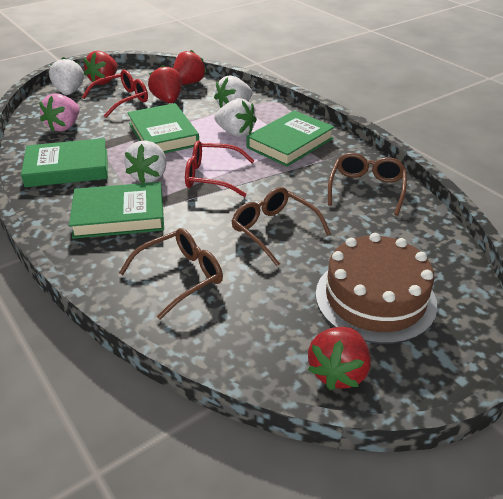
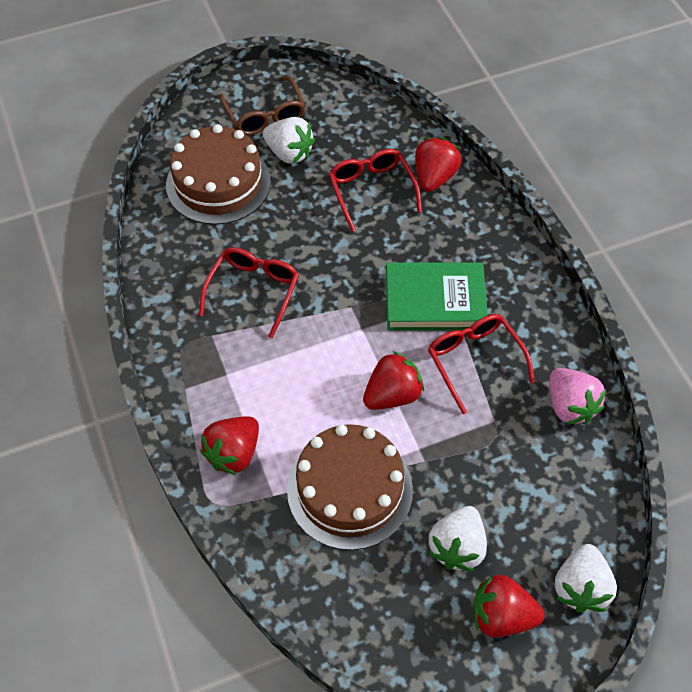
brown cake: [316,233,437,344] = 1 -> [166,124,271,225] [287,424,413,550] = 2
brown glasses: [119,228,223,320] [231,187,331,266] [328,153,407,216] = 3 -> [220,76,306,135] = 1
green book: [21,138,108,187] [69,182,164,239] [127,103,199,153] [246,111,335,167] = 4 -> [386,262,488,330] = 1
red glasses: [82,70,148,118] [185,140,254,197] = 2 -> [199,247,299,338] [329,149,422,232] [428,314,535,414] = 3
white strawberry: [49,57,84,95] [124,141,166,183] [214,75,252,108] [214,98,257,137] = 4 -> [263,117,315,164] [428,506,487,571] [555,544,617,613] = 3

